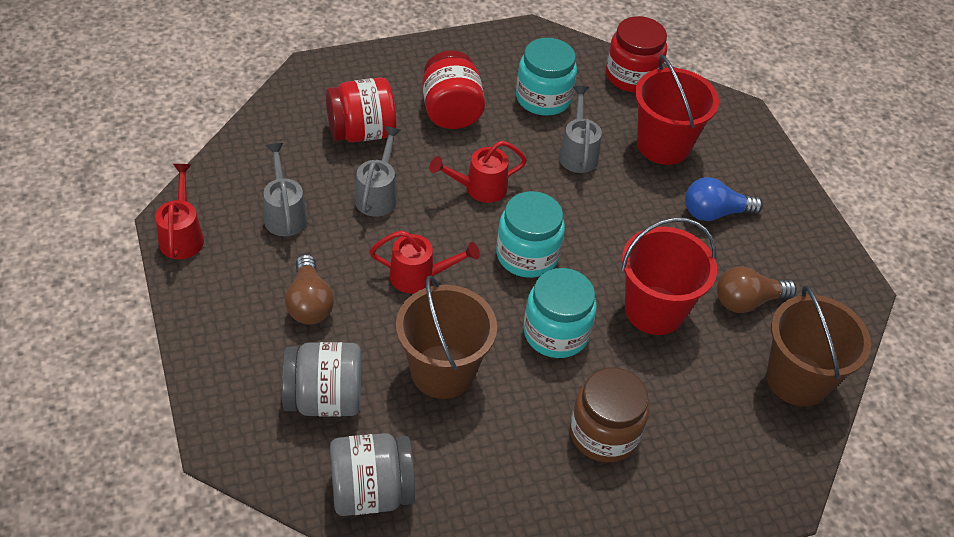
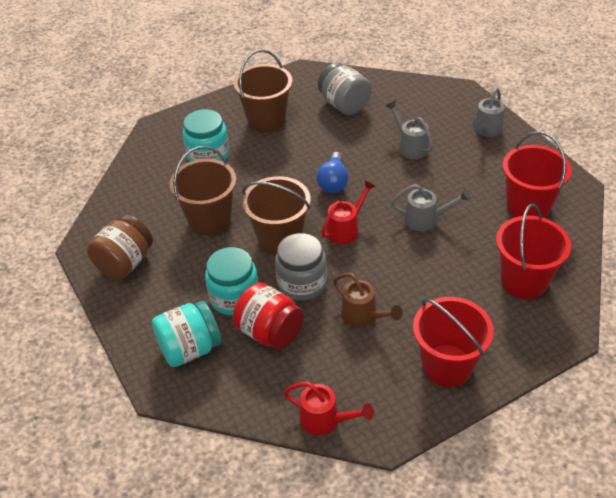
brown bucket: [396,275,497,399] [767,285,871,406] = 2 -> [170,146,236,235] [233,50,292,132] [242,176,311,255] = 3
brown light bulb: [285,254,334,325] [717,266,797,313] = 2 -> none = 0
brown watering can: none = 0 -> [333,273,403,327] = 1
red bucket: [621,217,717,335] [635,55,719,165] = 2 -> [413,297,494,387] [496,204,571,299] [503,131,572,218] = 3
red jar: [326,77,396,142] [422,50,485,129] [606,16,667,93] = 3 -> [233,282,304,350] = 1
red watering can: [155,164,204,259] [369,230,480,294] [430,141,527,203] = 3 -> [284,382,374,436] [321,180,375,244] = 2

